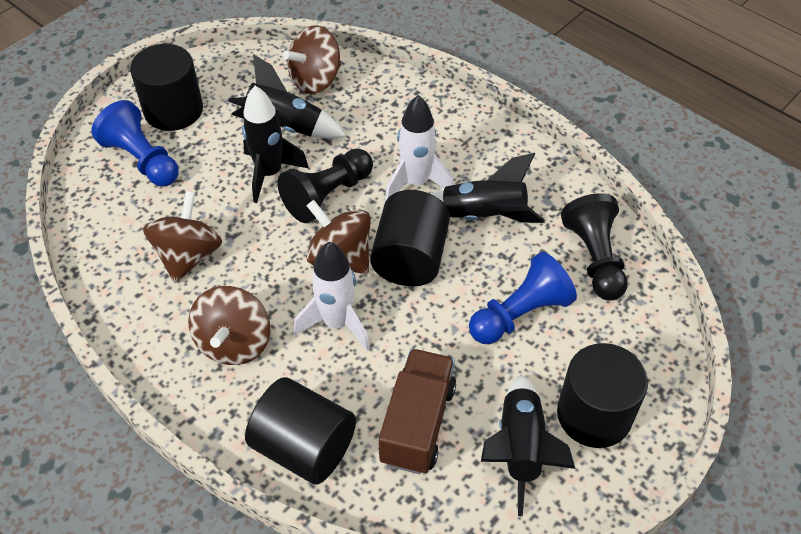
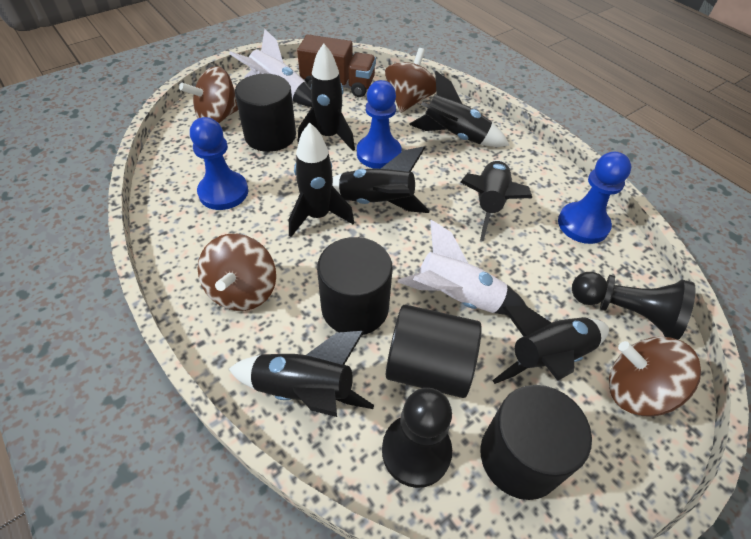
black rocket: [228,54,346,139] [242,86,309,203] [429,153,545,223] [481,375,576,516] = 4 -> [229,331,374,417] [289,123,354,237] [298,43,355,151] [333,146,430,213] [409,71,509,147] [460,160,532,241] [492,305,609,384] = 7
blue pawn: [91,100,179,187] [469,252,577,344] = 2 -> [190,117,248,210] [357,80,402,169] [558,152,631,244] = 3

